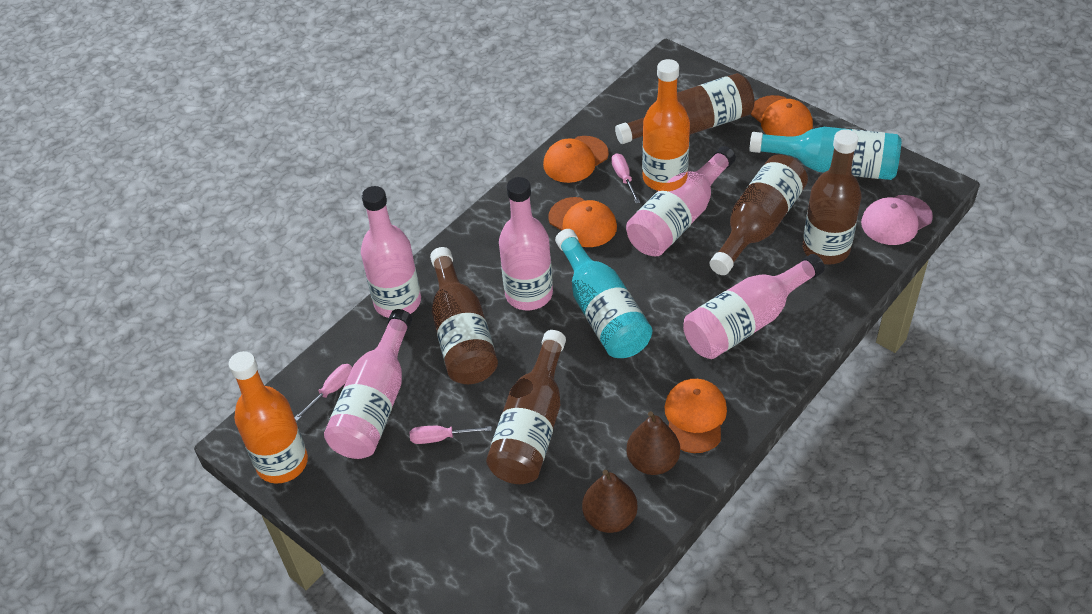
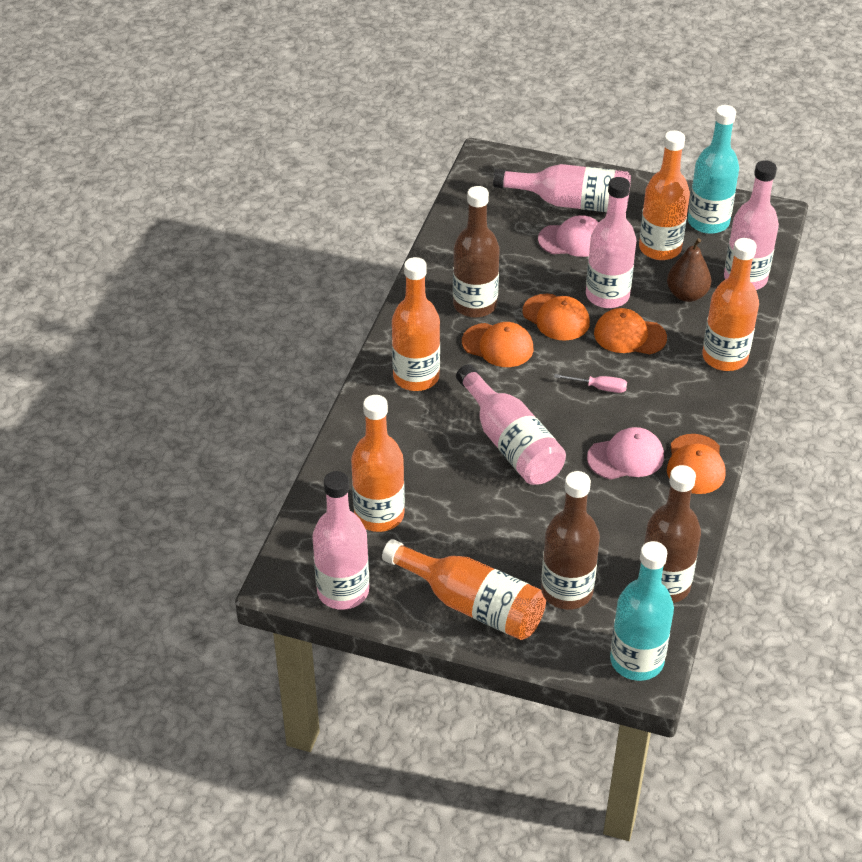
brown bottle: [430,247,498,384] [486,330,566,484] [615,73,754,144] [710,155,808,275] [803,129,861,265] = 5 -> [453,186,500,318] [541,471,600,610] [644,465,701,603] = 3
brown pear: [582,470,638,533] [626,411,680,475] = 2 -> [667,238,711,302] = 1
orange bottle: [229,351,308,484] [642,59,690,191] = 2 -> [351,395,405,532] [382,539,546,640] [392,257,440,391] [639,130,690,260] [702,238,759,371] = 5
pink cap: [861,195,933,245] = 1 -> [538,215,599,257] [587,427,664,479] = 2
pink screwdriver: [295,364,352,421] [410,426,492,444] [611,153,640,204] = 3 -> [554,374,627,393] = 1

